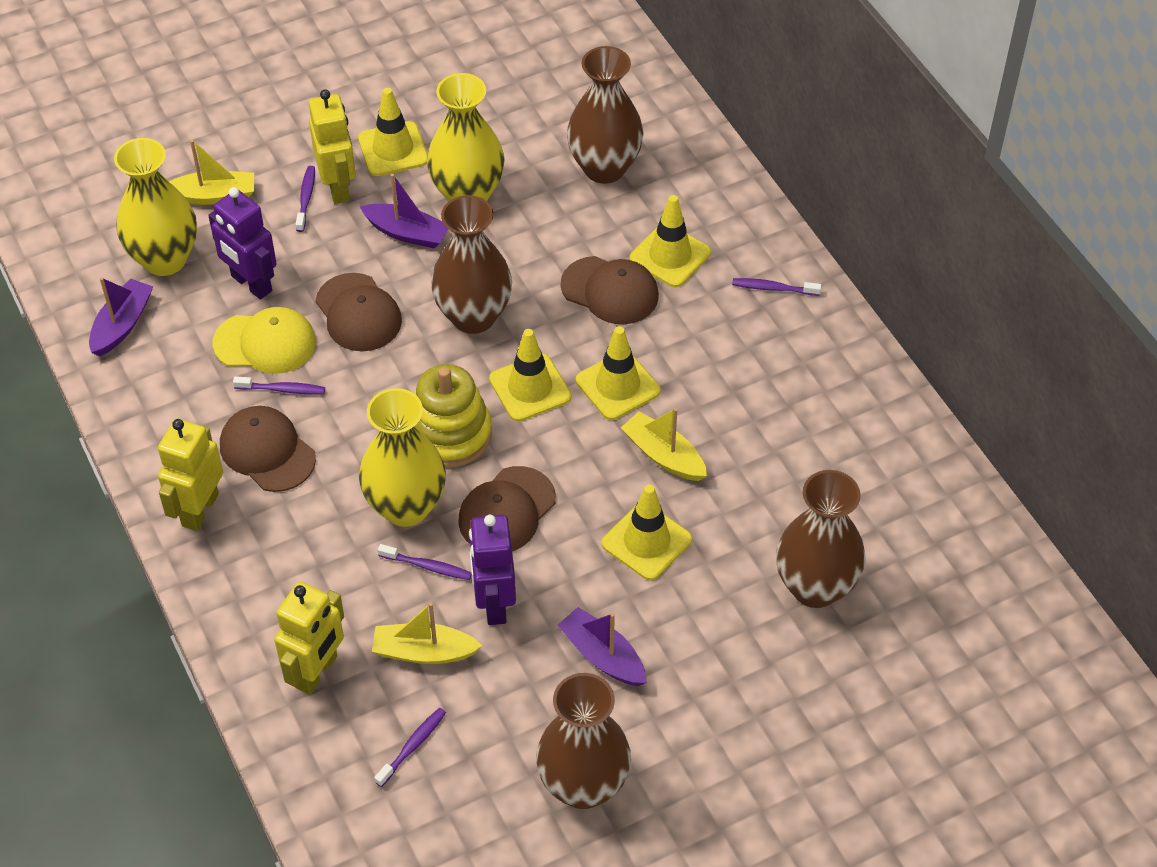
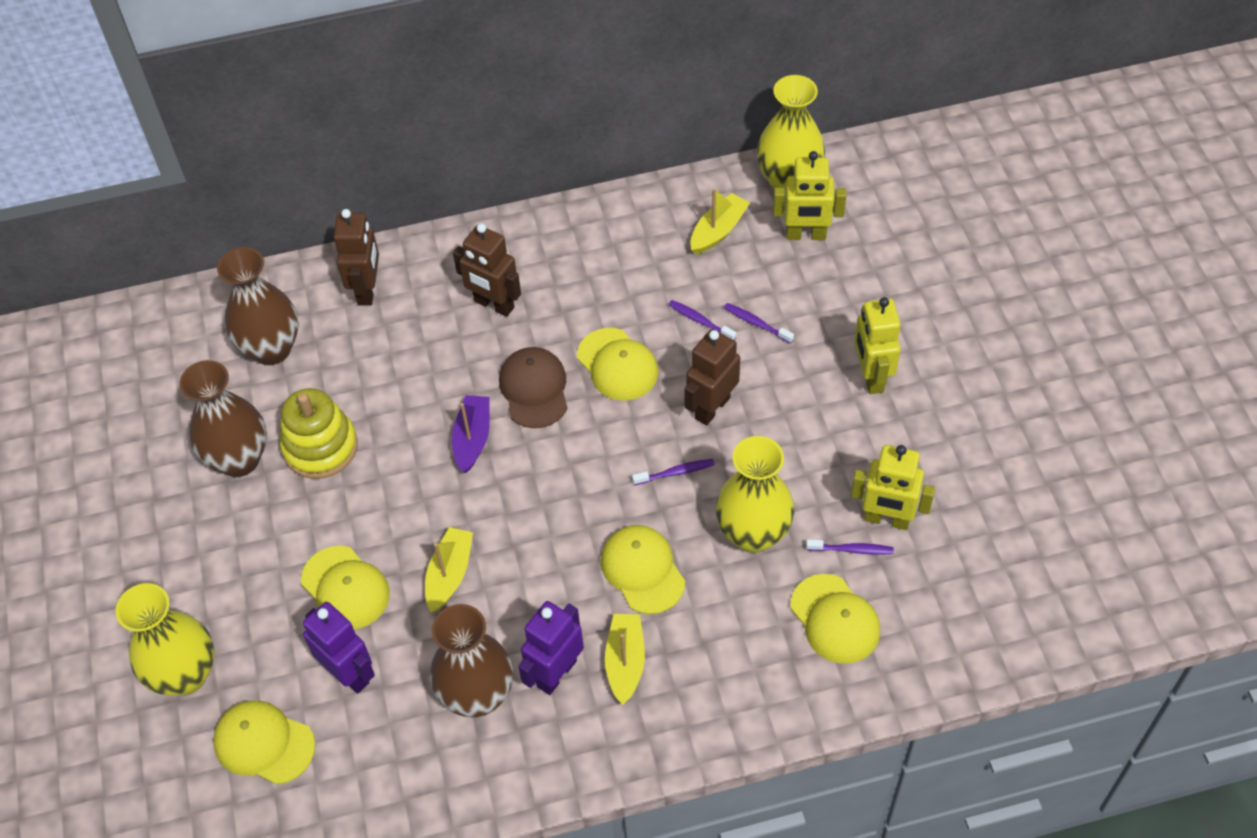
brown cap: [220,406,316,492] [316,273,402,351] [458,466,556,551] [561,256,659,324] = 4 -> [499,347,568,428] = 1
brown robot: none = 0 -> [334,209,379,306] [453,224,521,317] [685,329,740,426] = 3
brown vase: [431,195,512,334] [536,673,631,809] [567,46,644,184] [776,470,866,608] = 4 -> [180,360,267,477] [217,247,299,365] [430,604,513,717] = 3
purple boat: [89,277,153,357] [360,174,448,248] [558,607,647,686] = 3 -> [452,395,490,473] = 1
purple toothbrush: [233,376,325,394] [295,166,315,232] [374,708,446,787] [378,544,472,580] [732,278,821,296] = 5 -> [632,459,714,485] [668,300,737,340] [724,303,794,344] [806,539,894,555] = 4
yellow cap: [213,307,316,374] = 1 -> [213,701,315,785] [301,546,390,629] [577,328,658,400] [601,525,685,614] [791,574,880,664] = 5
yellow traffic cone: [358,88,428,176] [489,329,571,422] [576,326,660,420] [602,484,692,580] [630,195,711,287] = 5 -> none = 0

